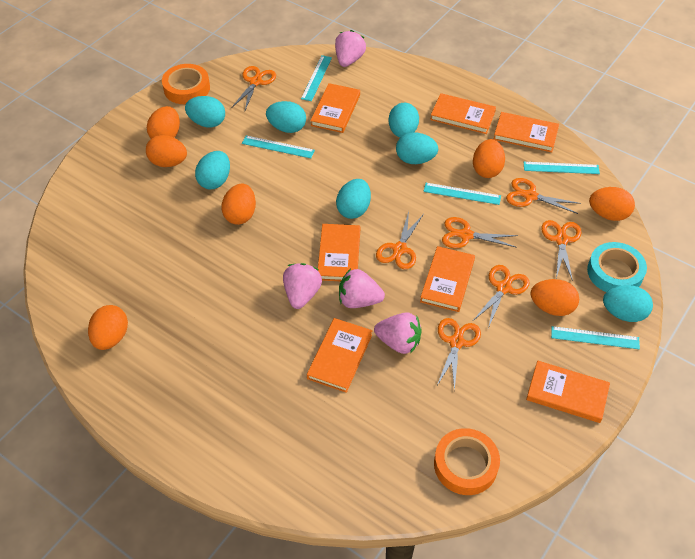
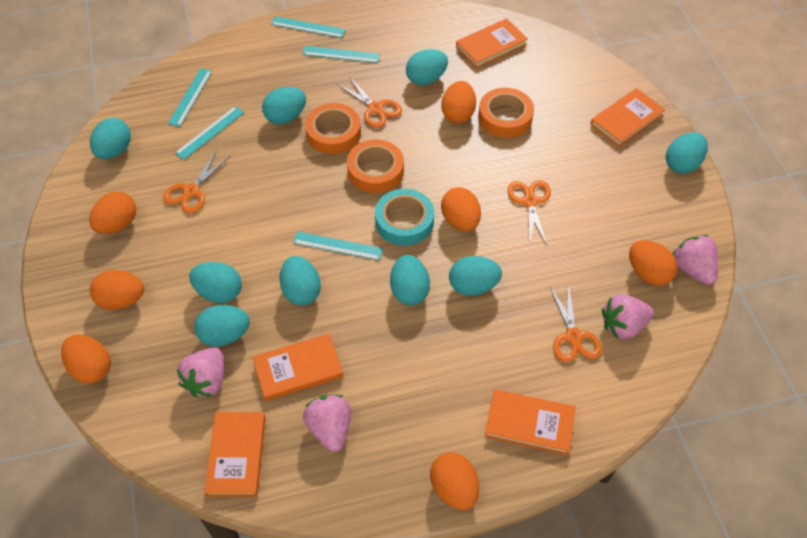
orange book: [307,318,372,393] [310,83,360,133] [318,224,360,281] [420,246,475,312] [430,93,496,134] [494,112,559,152] [526,361,610,423] = 7 -> [204,412,266,497] [253,334,343,401] [456,18,528,68] [485,389,576,455] [590,88,666,147] = 5
orange scissors: [232,66,276,110] [376,211,424,269] [437,318,481,391] [442,217,518,248] [473,265,530,328] [506,178,581,214] [541,220,582,281] = 7 -> [163,152,230,213] [337,76,402,128] [507,180,551,247] [550,284,602,362] = 4
orange tape: [162,64,210,104] [434,428,500,495] = 2 -> [305,103,361,154] [347,139,404,193] [478,88,534,138] = 3
turquoise egg: [185,96,225,127] [195,151,230,189] [266,101,306,133] [336,179,371,219] [388,103,419,138] [396,132,438,164] [603,285,653,322] = 7 -> [90,118,131,159] [189,262,242,303] [194,305,250,347] [262,87,306,124] [280,256,321,306] [390,255,430,305] [406,49,448,85] [449,256,502,296] [666,132,708,174] = 9

